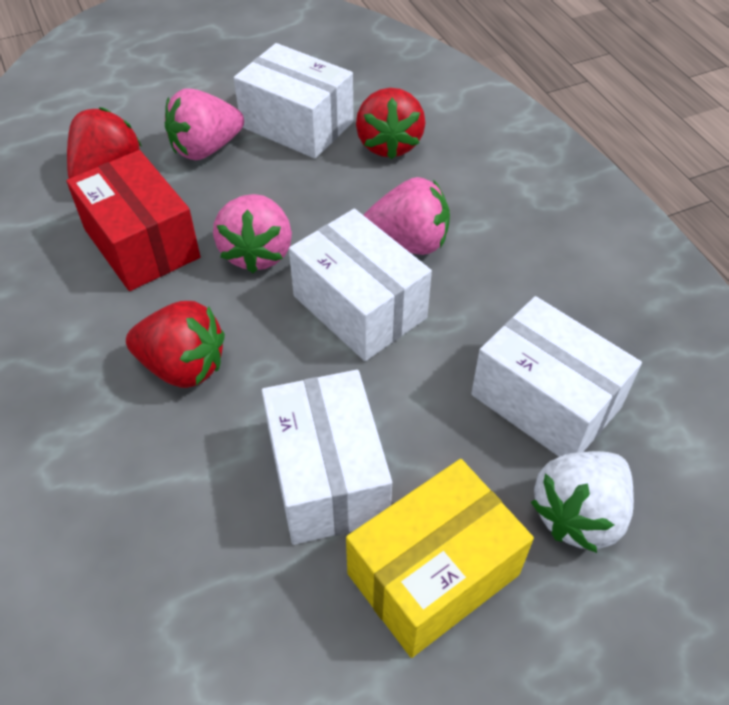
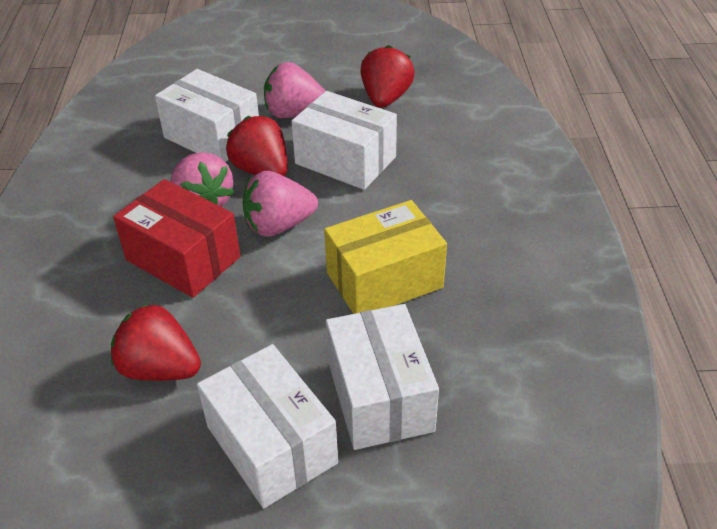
white strawberry: [531,451,634,553] = 1 -> none = 0

